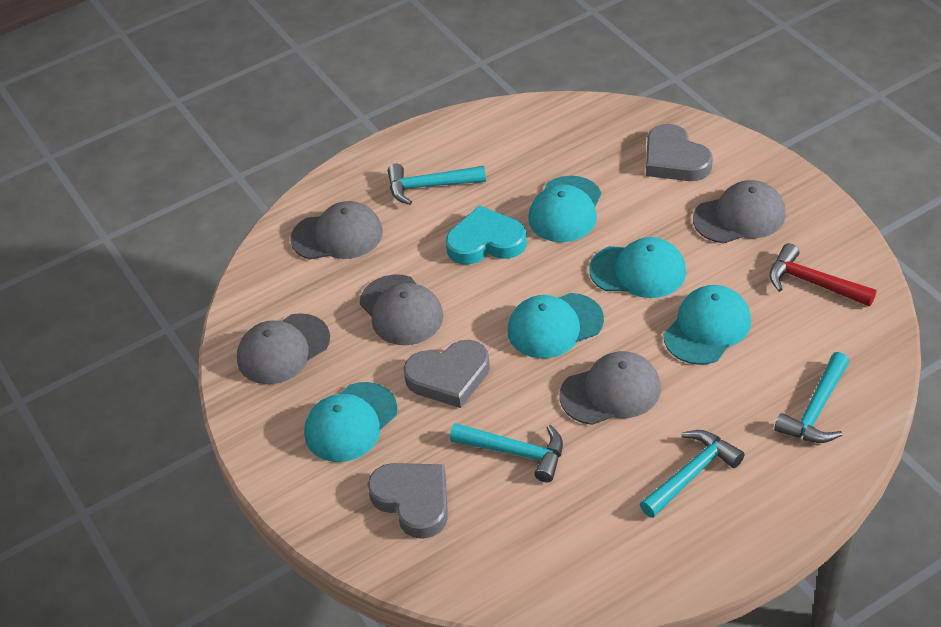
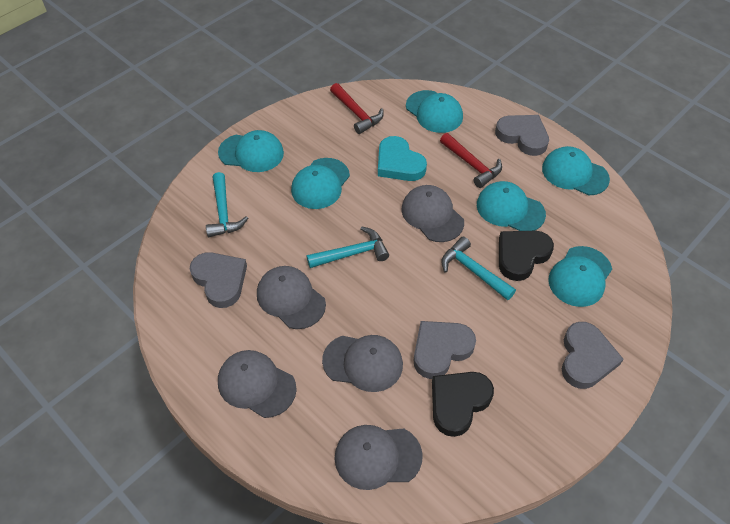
black heart: none = 0 -> [432,372,494,437] [499,231,554,281] = 2
grey heart: [367,463,448,539] [404,340,490,408] [646,124,713,181] = 3 -> [190,252,247,308] [414,321,476,379] [495,115,549,156] [562,322,624,389] = 4
red hammer: [769,243,876,307] = 1 -> [330,83,383,134] [440,133,502,188] = 2
turquoise cap: [304,382,398,462] [508,293,604,358] [528,176,601,242] [589,237,686,298] [664,285,751,365] = 5 -> [218,130,284,172] [291,158,350,209] [406,90,463,133] [477,181,546,231] [542,146,610,195] [548,246,612,307] = 6
turquoise hammer: [388,164,486,205] [450,423,563,482] [640,430,745,518] [774,352,849,443] = 4 -> [206,172,248,237] [307,226,389,268] [442,237,516,300] = 3

